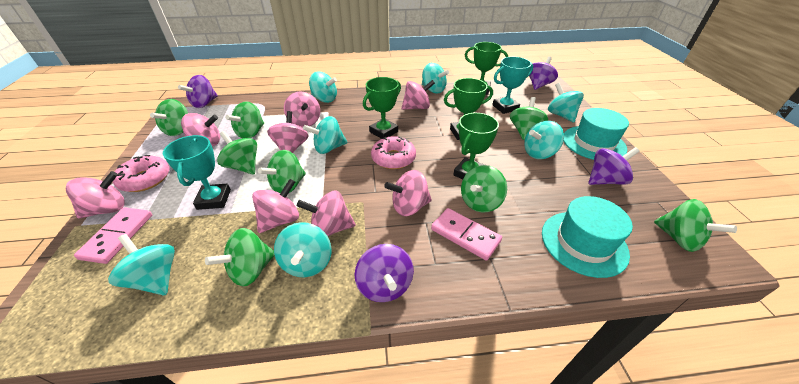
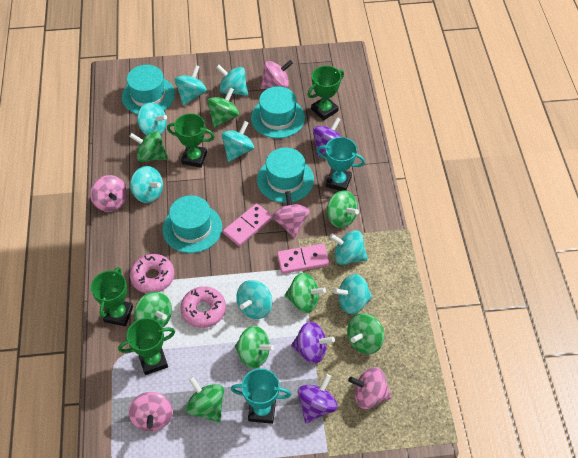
pink spinning top: [66,171,125,219] [181,113,220,146] [252,179,299,233] [267,111,309,153] [284,91,320,127] [297,191,356,236] [384,170,432,216] [402,80,435,110] = 8 -> [90,175,127,212] [128,392,173,431] [260,60,293,89] [272,191,310,238] [348,367,391,409] = 5
purple spinning top: [178,75,218,108] [354,244,414,302] [529,56,558,90] [588,147,640,185] = 4 -> [291,322,335,364] [298,374,338,423] [313,117,341,157] = 3
turquoise hat: [542,196,633,278] [564,108,629,160] = 2 -> [122,65,175,114] [162,195,222,253] [251,86,305,138] [257,148,314,203] = 4
turquoise spinning top: [108,234,175,295] [274,222,332,277] [303,116,347,154] [309,71,337,103] [422,63,449,93] [524,121,564,159] [548,83,584,122] = 7 -> [130,166,163,203] [137,102,167,135] [175,65,207,106] [216,65,248,96] [221,121,254,162] [236,280,273,319] [329,230,368,265] [333,274,372,314] = 8

